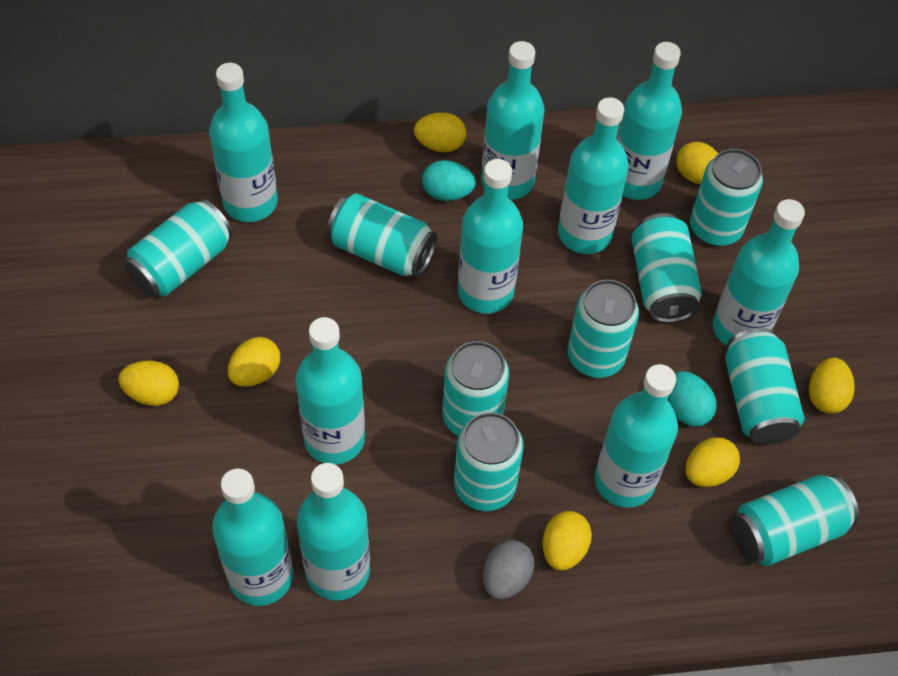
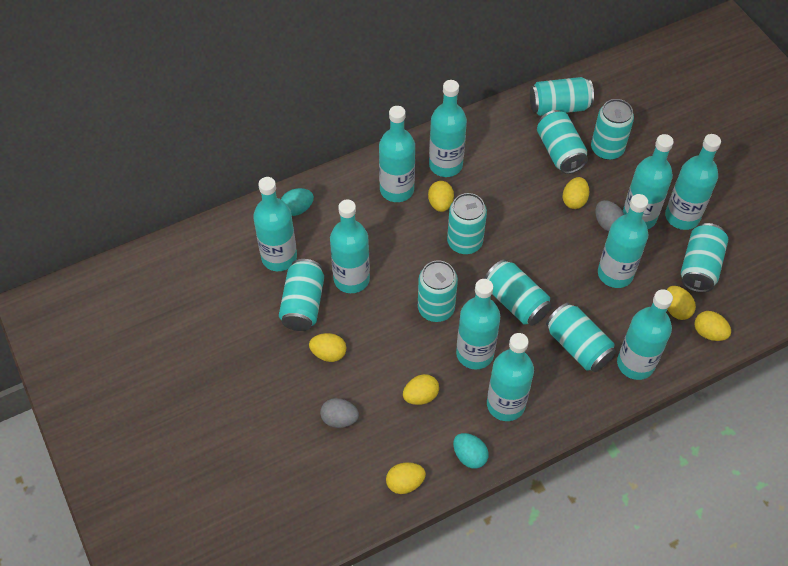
grey egg: [483,540,535,599] = 1 -> [320,398,359,428] [595,200,624,232] = 2

